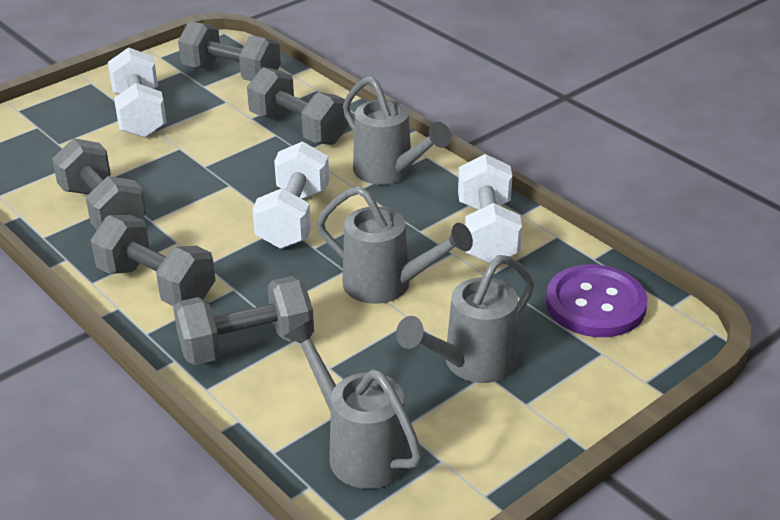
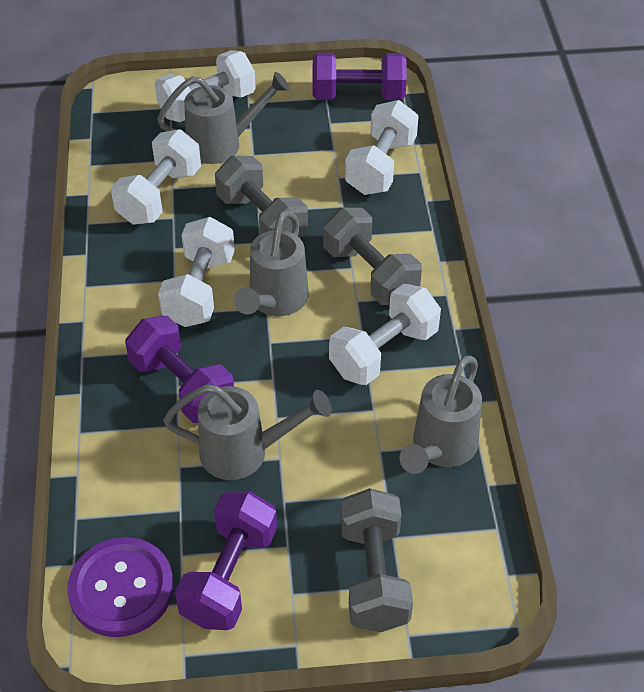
grey dumbbell: [52,138,146,230] [91,215,216,307] [173,276,314,365] [178,21,281,81] [247,67,349,145] = 5 -> [215,155,308,238] [323,208,422,305] [340,488,413,632] = 3
purple dumbbell: none = 0 -> [125,316,234,423] [175,491,277,630] [313,53,407,100] = 3
white dumbbell: [108,47,167,138] [252,141,329,249] [458,154,522,263] = 3 -> [111,129,201,225] [155,50,256,122] [158,217,235,327] [329,284,441,385] [345,100,419,195] = 5

